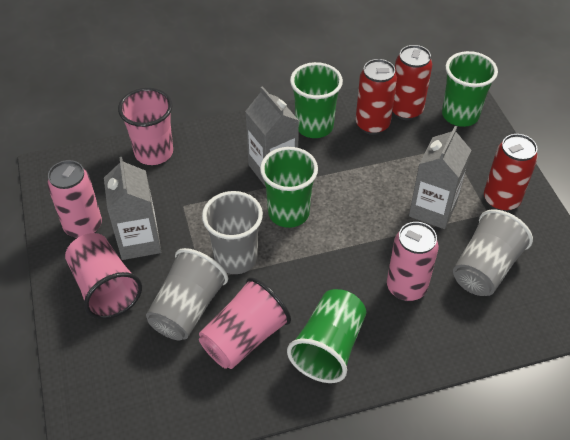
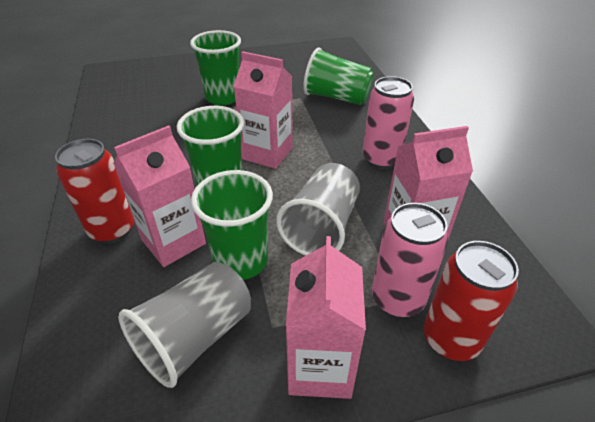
grey carton: [104,157,161,260] [245,86,299,187] [409,126,471,229] = 3 -> none = 0
grey cup: [146,248,228,340] [202,191,263,274] [453,210,533,296] = 3 -> [118,262,251,388] [276,163,360,255] = 2
pink carton: none = 0 -> [113,126,206,267] [233,51,293,169] [286,236,366,399] [383,126,473,239] = 4
pink cup: [65,233,142,319] [118,88,173,165] [199,277,291,369] = 3 -> none = 0
red can: [356,59,397,135] [392,45,432,120] [484,134,538,212] = 3 -> [55,139,134,244] [424,241,519,361] = 2

